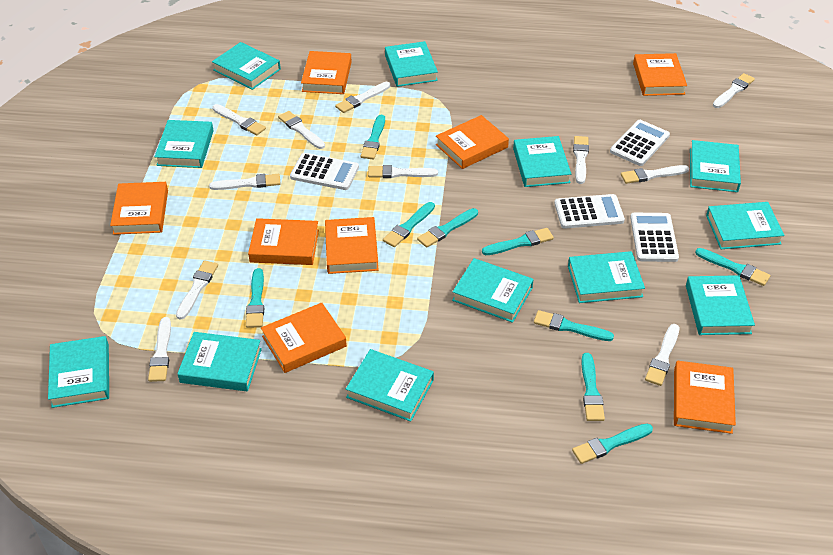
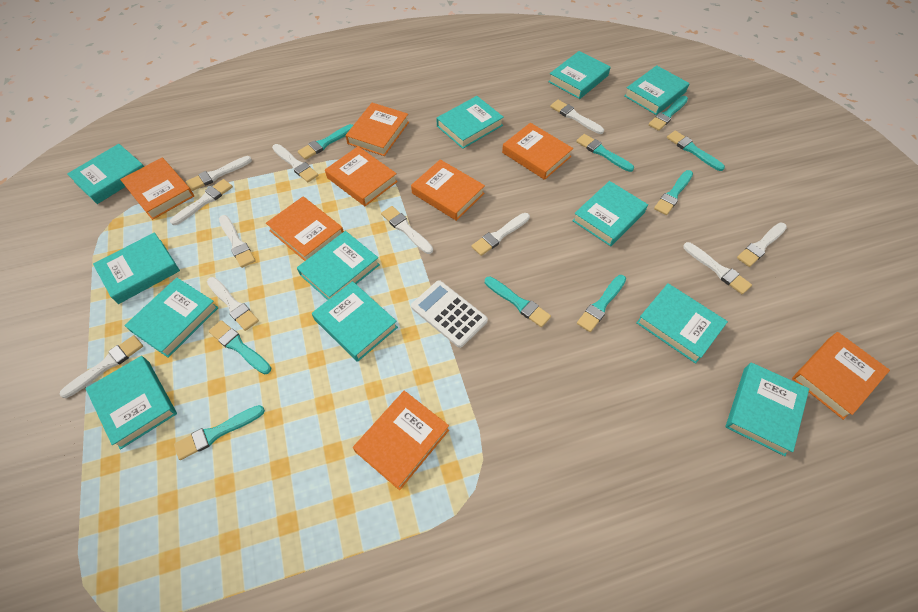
white calculator: [290,153,359,190] [554,194,625,228] [610,120,670,166] [630,213,679,262] = 4 -> [411,280,488,348] = 1

